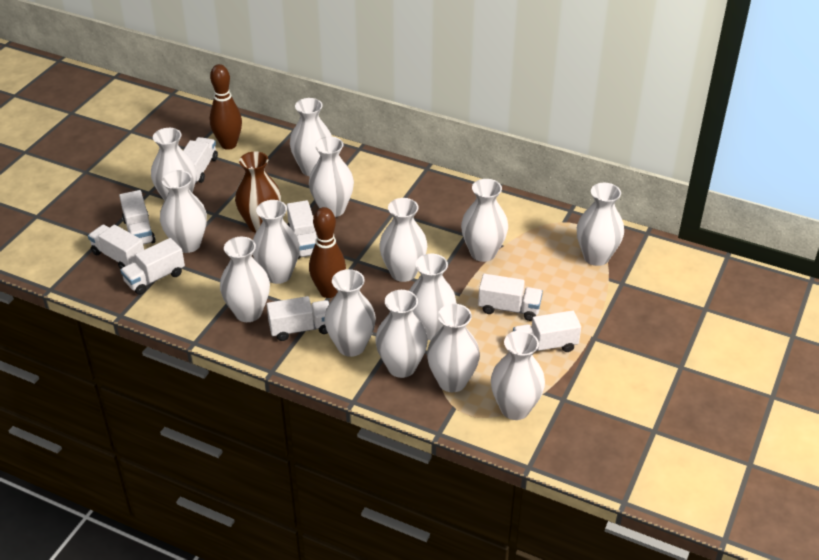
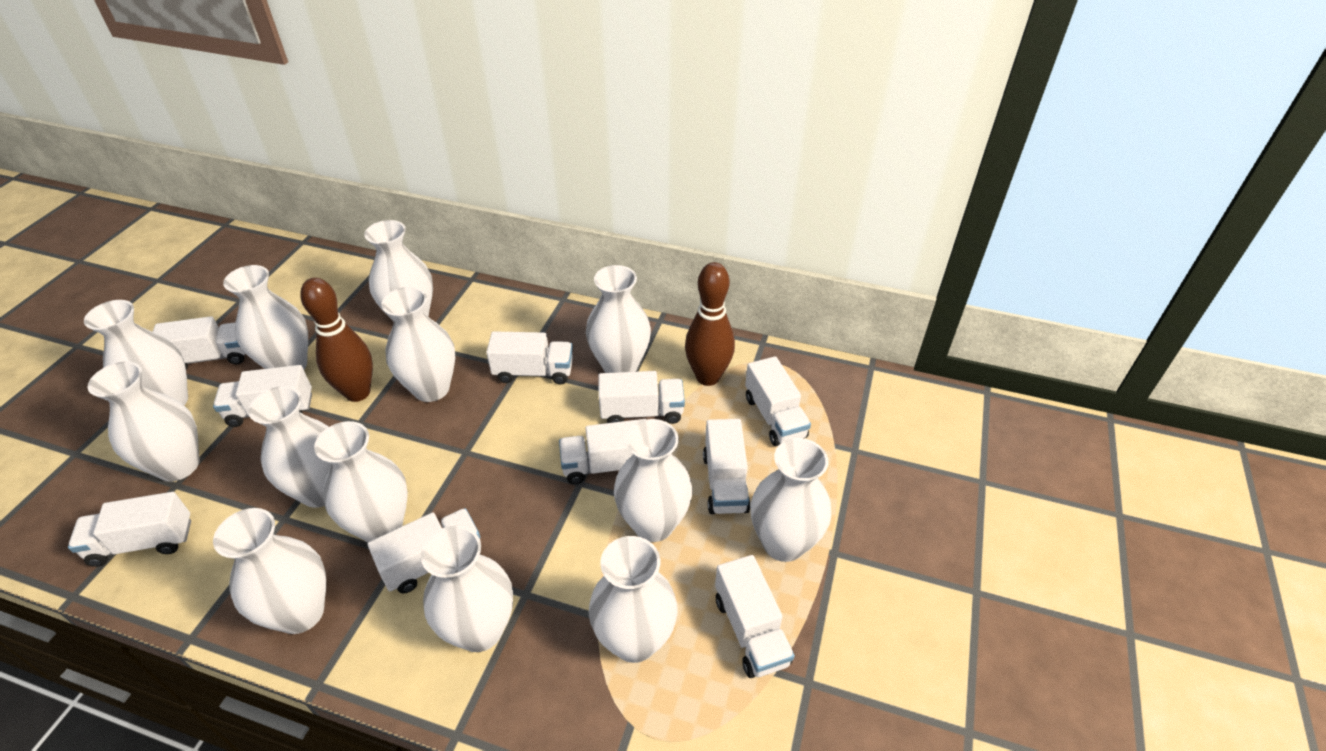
brown vase: [235,152,281,233] = 1 -> none = 0
white truck: [88,225,144,269] [119,190,156,245] [120,238,185,295] [183,137,218,184] [266,296,329,341] [287,200,317,259] [478,274,543,321] [513,310,581,355] = 8 -> [68,492,191,567] [153,316,246,370] [213,365,312,427] [367,508,481,594] [486,331,573,384] [559,419,646,484] [598,371,685,424] [703,419,751,514] [715,555,795,678] [745,356,811,446] = 10
white vase: [151,128,196,201] [160,170,207,253] [220,237,270,322] [253,200,300,284] [290,98,332,176] [309,136,354,217] [324,269,376,357] [375,290,428,378] [379,198,427,282] [409,254,456,340] [427,304,480,392] [461,179,508,262] [491,330,545,420] [577,183,624,266] = 14 -> [84,300,188,405] [87,361,199,482] [213,508,326,634] [223,265,308,369] [248,386,331,508] [314,421,408,542] [364,220,433,322] [381,287,455,402] [421,526,513,652] [586,265,651,373] [589,536,678,663] [614,419,692,542] [750,438,831,562] = 13

